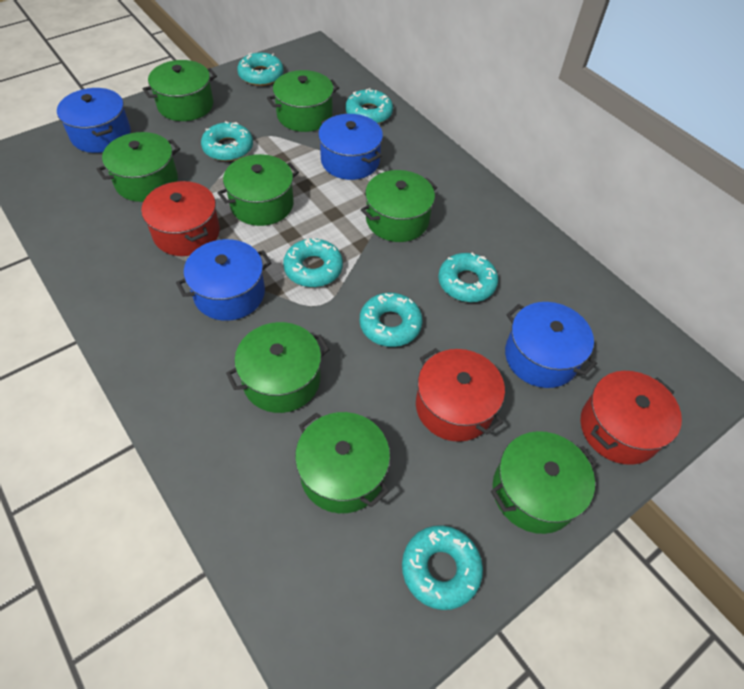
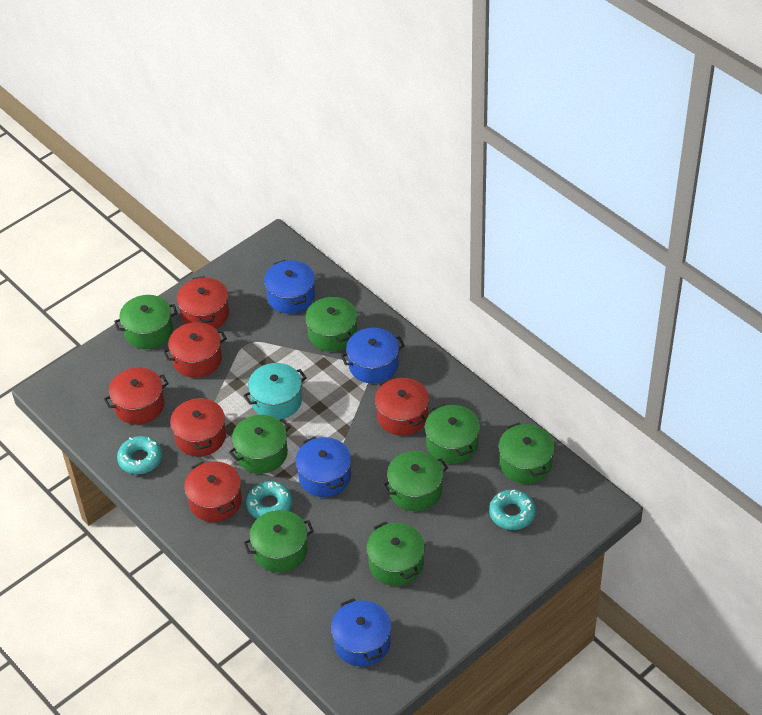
red pot: [141,181,220,256] [416,348,505,442] [581,371,682,465] = 3 -> [104,367,169,425] [163,322,227,378] [170,397,226,457] [177,276,229,329] [184,461,242,522] [375,378,429,436] = 6
turquoise donut: [201,121,253,161] [237,53,284,86] [283,238,343,287] [345,88,393,124] [360,293,422,347] [402,525,483,610] [438,253,498,302] = 7 -> [117,436,162,474] [246,481,292,519] [489,490,536,530] = 3
turquoise pot: none = 0 -> [243,363,307,420] = 1

